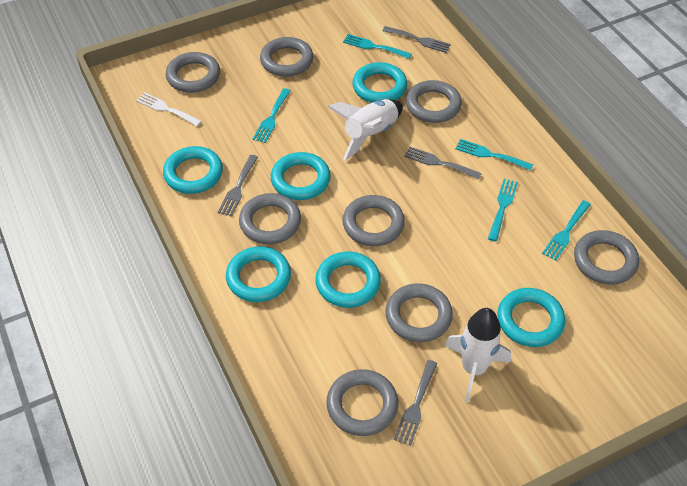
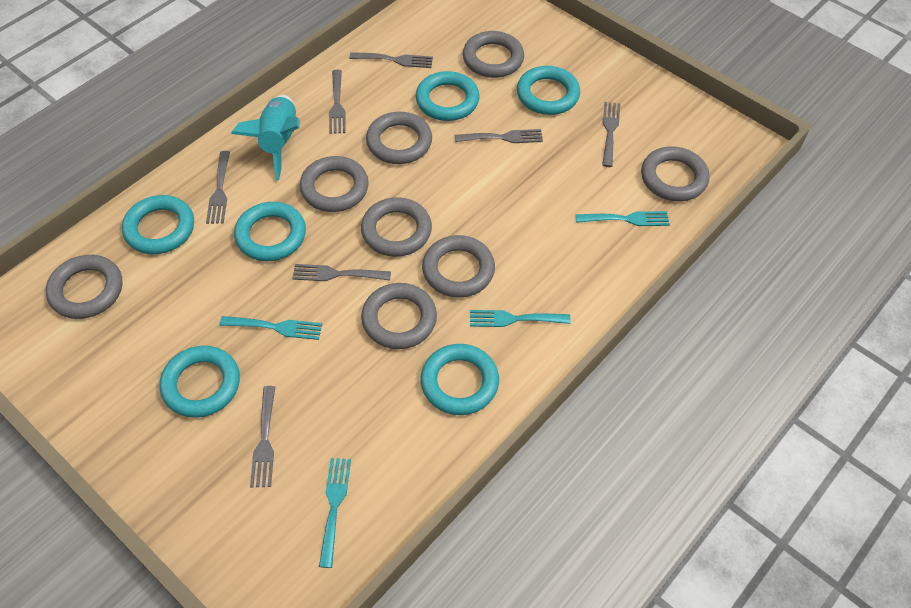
grey fork: [218,155,258,217] [382,26,451,53] [394,360,438,446] [404,147,482,179] = 4 -> [206,151,230,224] [250,386,275,487] [292,264,391,281] [329,70,346,134] [350,52,433,68] [455,129,543,143] [602,102,620,167] = 7
turquoise fork: [253,88,291,143] [343,34,412,59] [455,139,533,171] [488,179,518,241] [542,200,591,261] = 5 -> [220,316,322,340] [319,458,351,568] [470,310,570,327] [575,211,670,226] = 4
turquoise rocket: none = 0 -> [231,95,300,181] = 1
white fork: [136,92,202,126] = 1 -> none = 0
white rocket: [327,99,403,160] [445,308,511,403] = 2 -> none = 0

